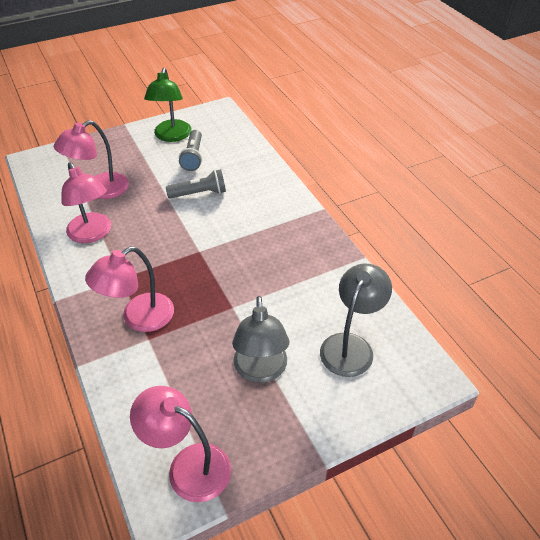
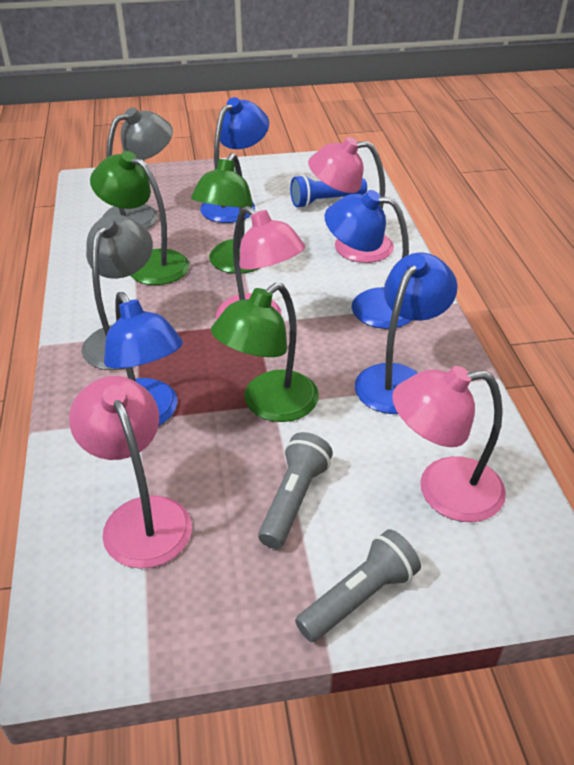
blue flashlight: none = 0 -> [290,175,367,208] = 1
blue lamp: none = 0 -> [104,292,183,426] [200,97,269,223] [325,190,412,329] [355,253,458,414] = 4
green lamp: [144,68,192,142] = 1 -> [90,151,189,285] [191,153,260,274] [211,283,319,422] = 3

